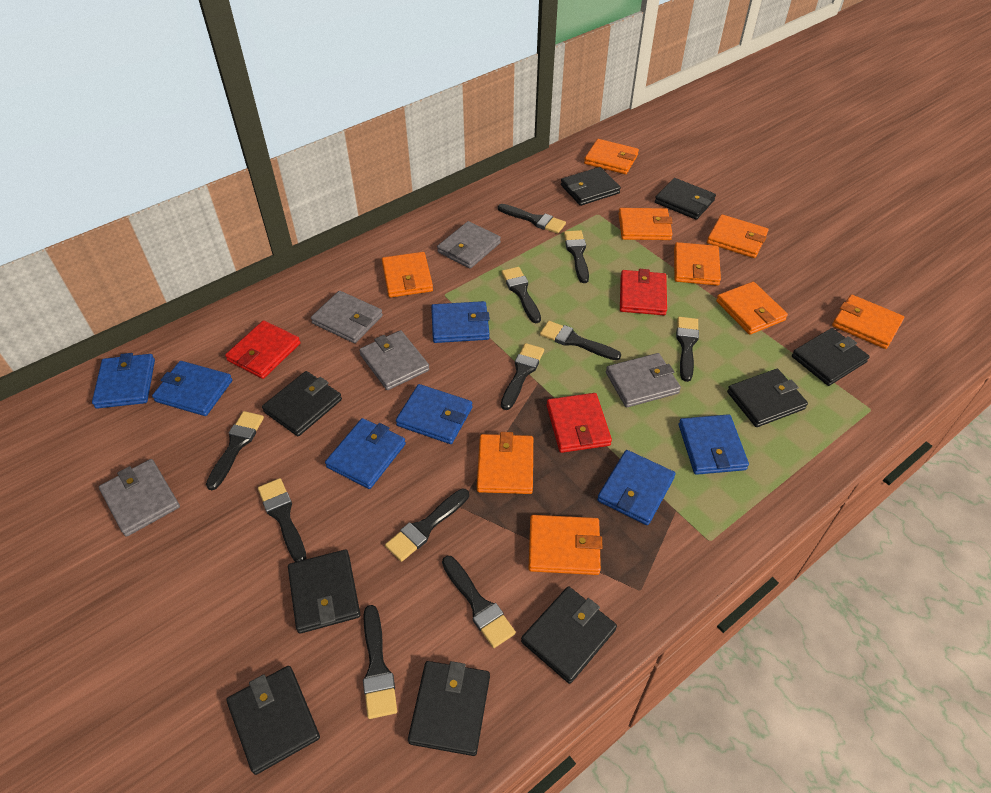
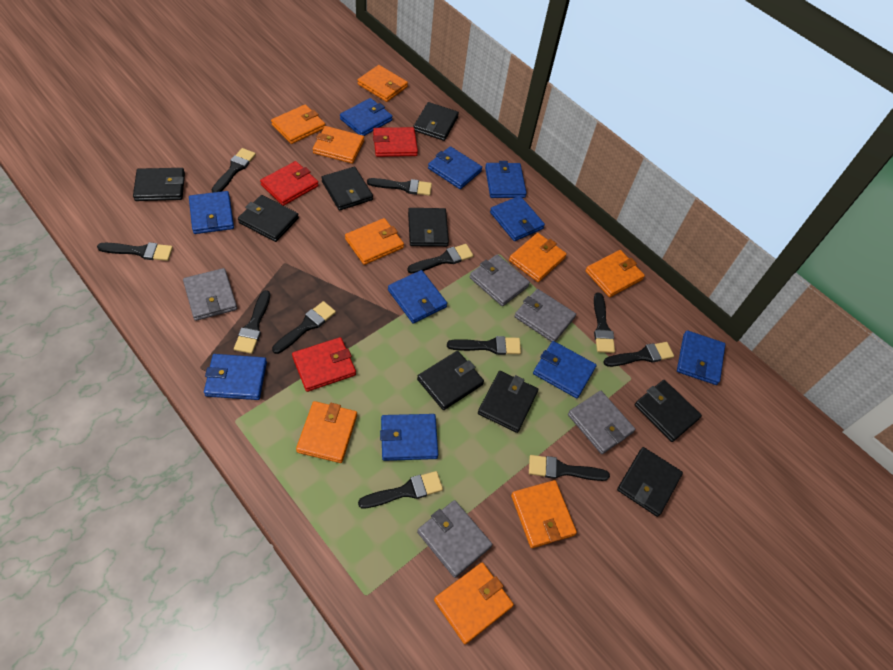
blue wallet: [92,353,155,409] [152,361,232,416] [325,418,406,489] [396,384,473,444] [431,301,490,343] [597,450,676,525] [679,414,749,475] = 7 -> [189,191,234,234] [204,354,267,400] [340,98,393,136] [380,414,438,461] [388,270,447,324] [428,146,482,189] [485,161,527,198] [490,196,545,241] [533,341,597,398] [677,330,726,385] = 10

